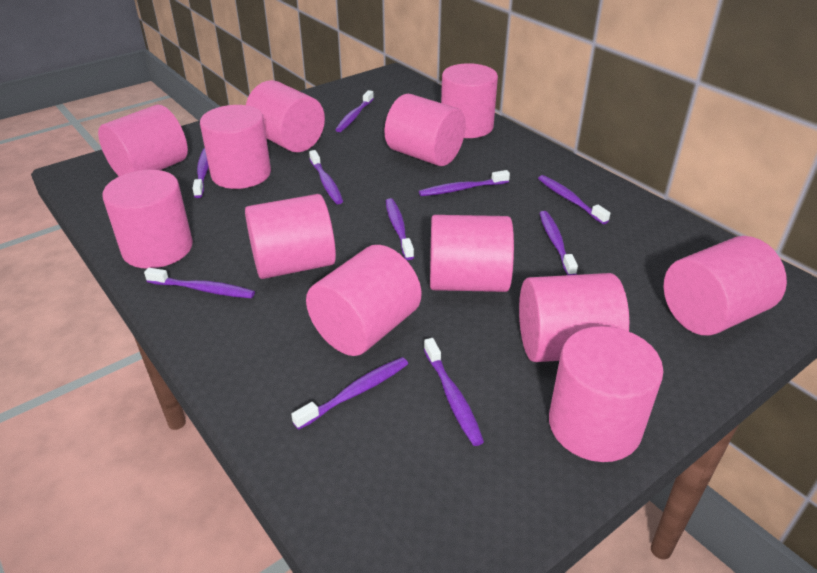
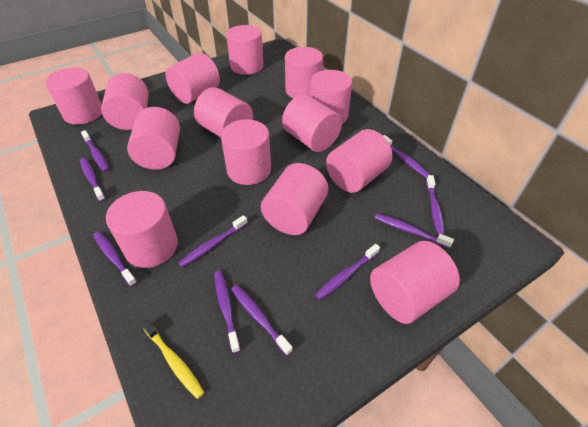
pink cylinder: [98,104,188,176] [102,170,193,268] [200,105,271,189] [245,194,336,279] [246,80,325,152] [306,245,421,356] [385,94,466,166] [430,215,514,292] [441,63,498,138] [519,273,629,362] [549,326,664,462] [664,236,787,336] = 12 -> [45,68,102,125] [101,73,148,130] [106,191,178,268] [127,107,180,170] [165,53,220,104] [194,87,253,137] [221,119,271,185] [226,25,264,75] [261,163,329,235] [282,94,342,152] [285,47,323,98] [310,70,352,124] [326,129,392,193] [370,241,460,324] = 14
yellow toothbrush: none = 0 -> [141,319,205,399] = 1

